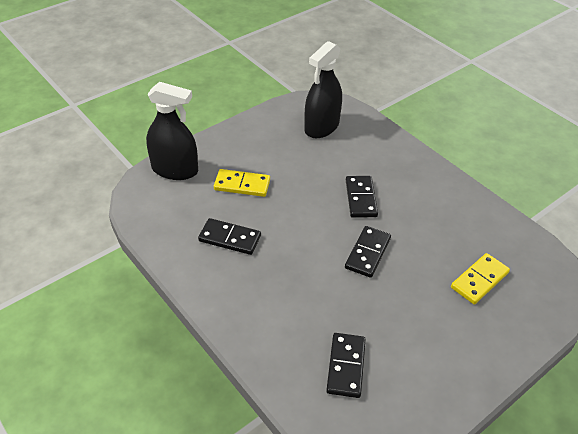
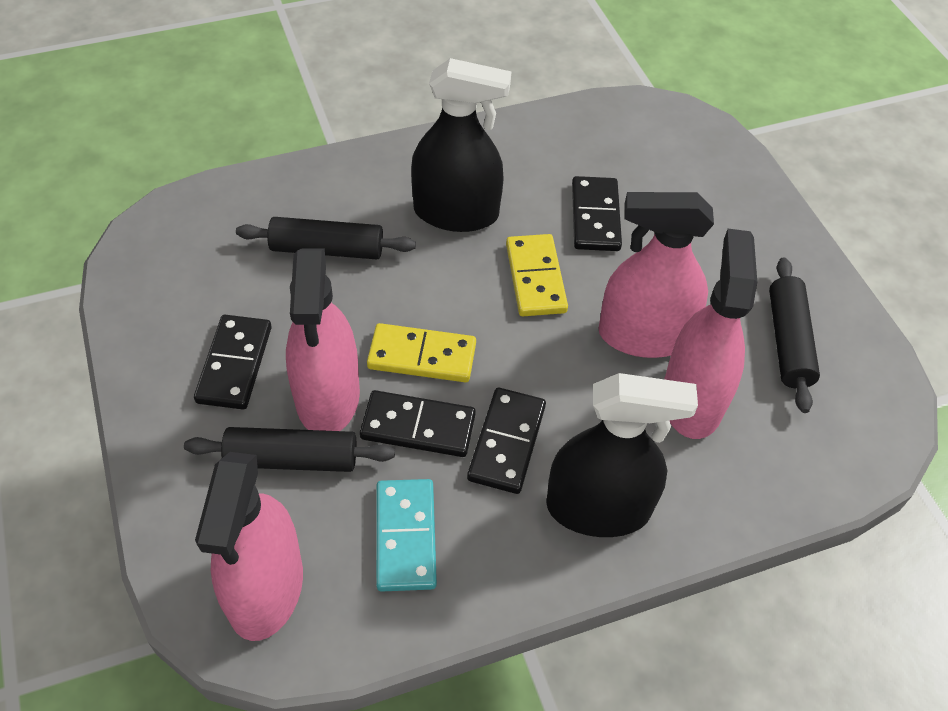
black rolling pin: none = 0 -> [184,427,395,472] [236,217,416,259] [769,257,820,413] = 3
pink spray bottle: none = 0 -> [195,452,303,641] [286,249,360,431] [598,192,714,358] [664,229,757,439] = 4
turquoise domino: none = 0 -> [376,479,437,592] = 1

